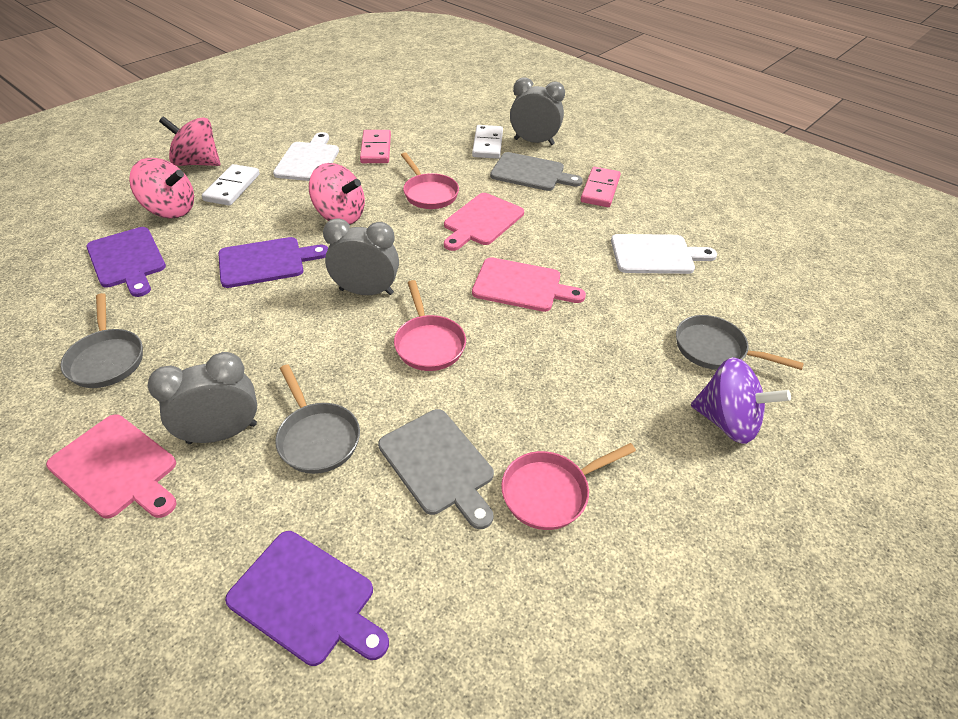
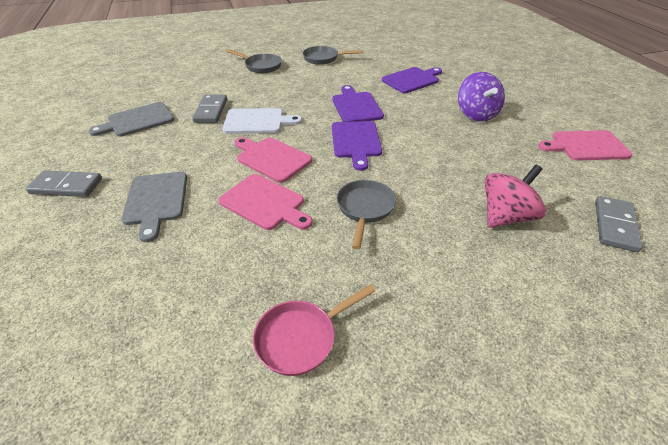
grey clock: [148,352,257,444] [323,218,399,295] [510,77,565,145] = 3 -> none = 0
grey domino: none = 0 -> [26,170,102,197] [192,95,227,123] [595,196,643,252] = 3
pink domino: [360,130,391,163] [581,167,621,207] = 2 -> none = 0
pink pan: [394,280,466,371] [401,152,459,209] [501,443,636,530] = 3 -> [253,285,375,376] = 1
pink spinning top: [129,158,194,218] [159,116,220,166] [309,163,365,224] = 3 -> [485,165,546,228] = 1
white cutting board: [273,132,339,181] [611,234,717,274] = 2 -> [222,108,302,134] = 1
white domino: [202,164,260,206] [472,125,503,159] = 2 -> none = 0

